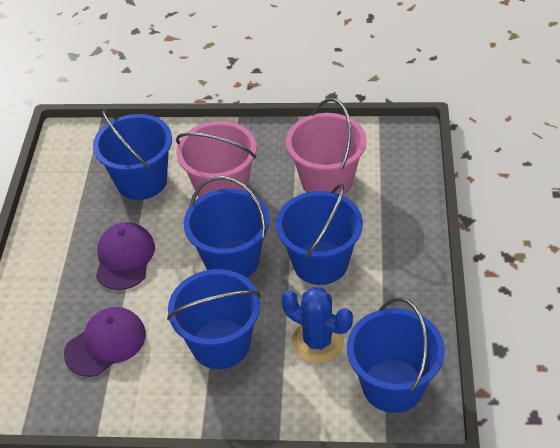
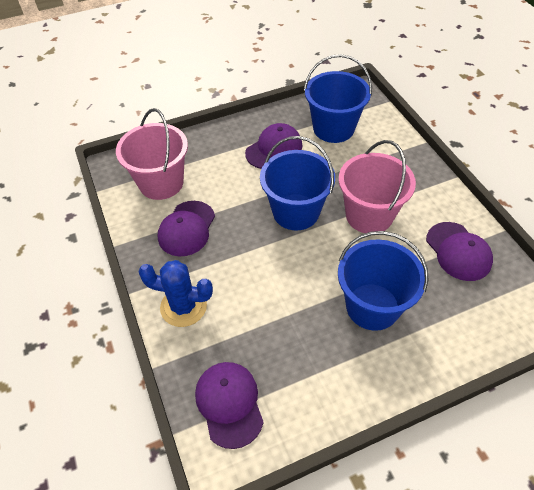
blue bucket: [93,110,172,200] [167,269,261,369] [184,176,270,278] [276,184,363,285] [347,297,445,413] = 5 -> [260,136,335,231] [304,54,372,143] [338,231,429,331] = 3
purple cap: [64,307,146,377] [96,222,155,290] = 2 -> [158,201,215,257] [195,362,264,449] [245,123,302,169] [426,222,493,281] = 4

